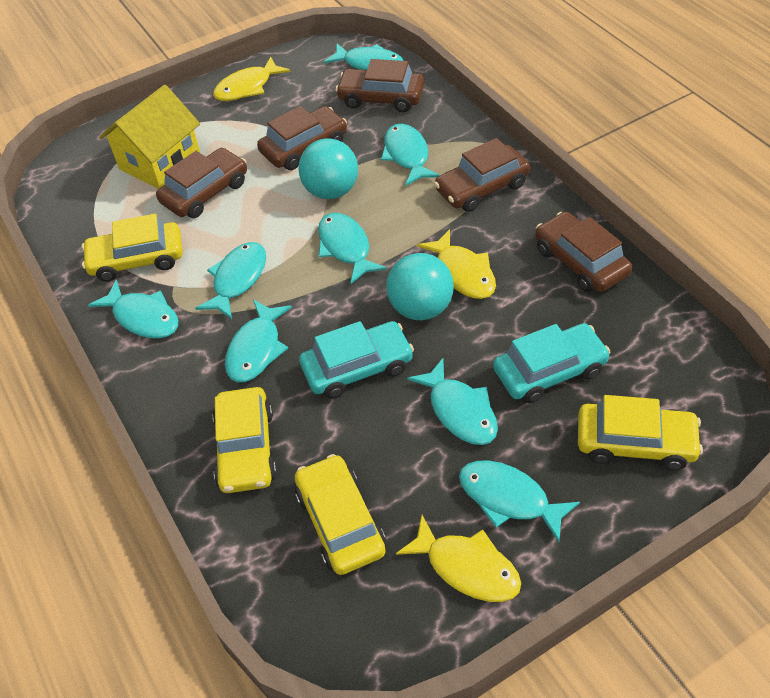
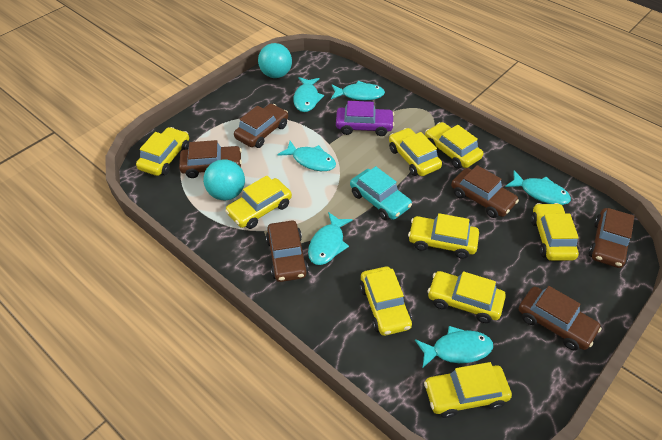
brown car: [156,148,247,218] [257,106,347,170] [336,59,424,112] [434,138,530,212] [535,212,632,293] = 5 -> [179,140,242,178] [234,104,288,148] [266,221,308,282] [451,165,519,218] [519,286,602,351] [589,208,634,268] = 6
purple car: none = 0 -> [336,101,395,136] = 1
turquoise car: [299,321,414,399] [493,323,610,403] = 2 -> [350,166,412,220] = 1
turquoise fish: [88,279,178,339] [195,242,266,319] [225,300,292,382] [318,213,387,284] [324,43,404,70] [381,124,440,186] [407,358,498,445] [459,460,580,542] = 8 -> [277,141,336,171] [293,77,324,112] [308,212,353,265] [331,81,385,100] [415,326,493,369] [505,170,571,205] = 6
yellow car: [82,214,183,282] [212,387,277,493] [295,454,386,575] [578,395,703,470] = 4 -> [136,127,189,176] [225,176,292,229] [360,267,412,336] [389,128,442,176] [408,213,479,259] [424,362,512,418] [425,122,483,169] [428,271,506,323] [531,203,579,261] = 9
yellow fish: [213,56,291,101] [396,515,521,602] [417,229,496,299] = 3 -> none = 0
yellow house: [99,85,200,189] = 1 -> none = 0

